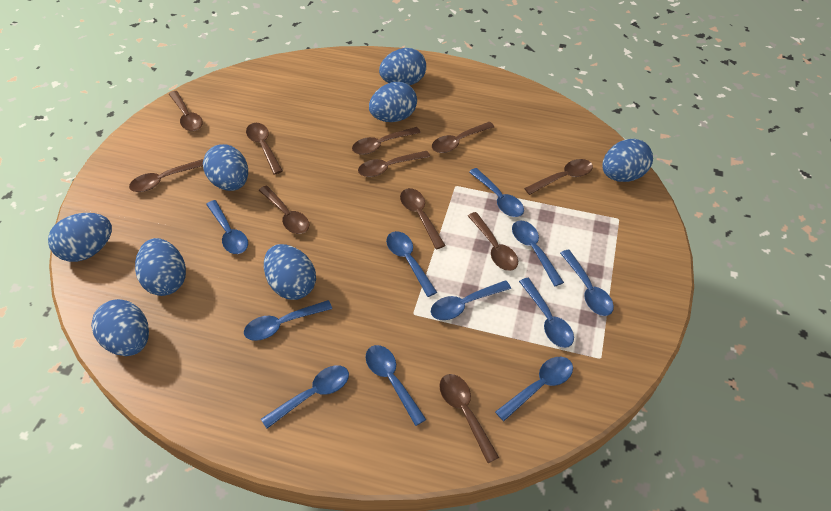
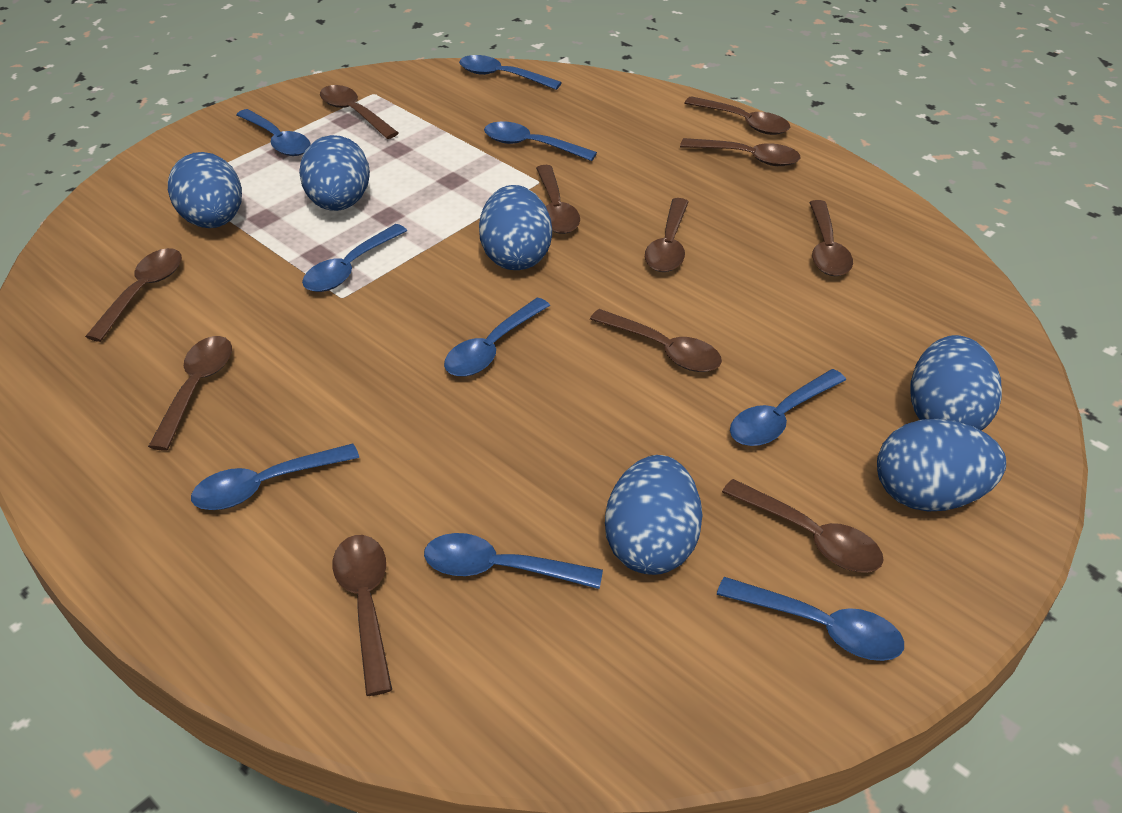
blue egg: [48,213,112,262] [91,299,149,356] [135,238,186,296] [203,144,248,191] [264,244,316,300] [369,82,417,122] [379,48,426,85] [602,139,653,182] = 8 -> [168,152,242,228] [299,135,370,211] [479,185,552,270] [605,455,702,575] [877,419,1006,512] [911,335,1002,431] = 6
blue spoon: [206,200,248,254] [244,300,332,341] [261,365,349,429] [365,345,427,426] [386,231,437,297] [431,280,511,320] [469,168,524,217] [495,357,573,421] [512,221,564,286] [519,278,574,348] [560,250,614,316] = 11 -> [191,443,359,510] [236,109,311,156] [302,224,407,292] [424,533,603,589] [444,298,550,377] [459,55,562,90] [484,121,597,161] [717,577,904,661] [730,369,846,446] = 9

